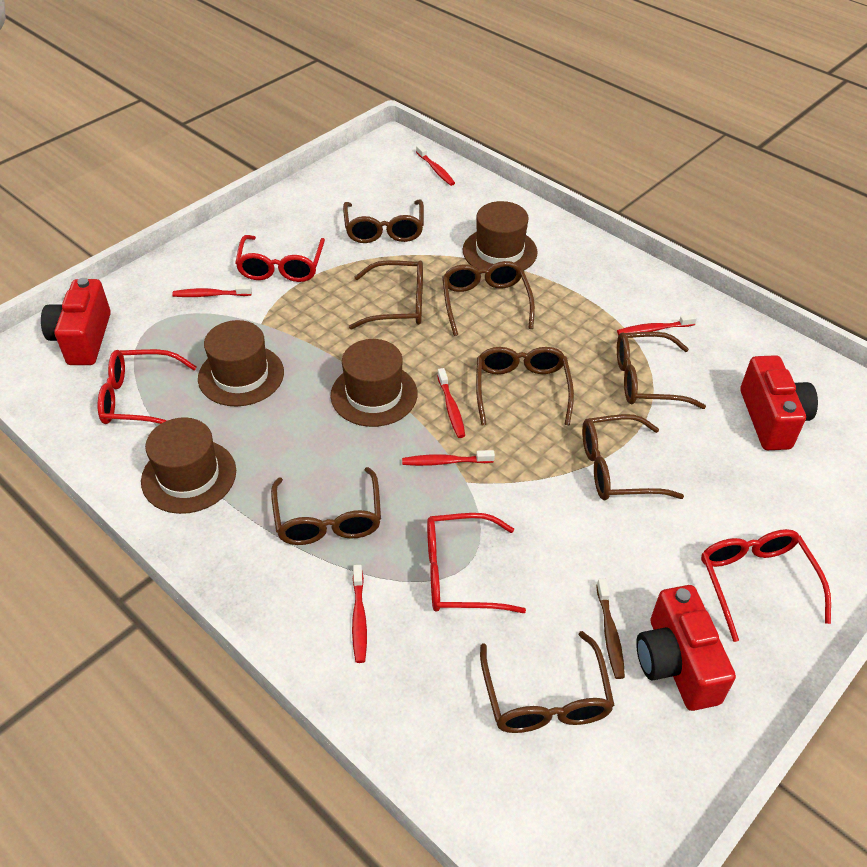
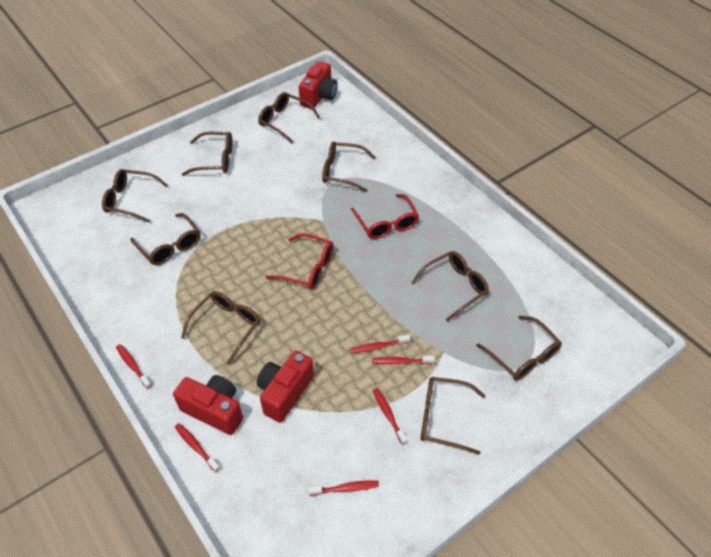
brown glasses: [271,467,381,545] [343,200,424,243] [349,260,423,330] [442,261,535,336] [476,347,574,426] [480,631,615,733] [582,414,684,500] [617,332,706,409] = 8 -> [102,169,168,223] [130,213,201,265] [181,291,260,365] [182,132,233,176] [258,92,320,144] [322,141,376,192] [412,251,489,322] [421,377,486,455] [476,316,562,381] = 9
brown hat: [141,417,236,514] [198,320,284,406] [331,339,417,427] [462,201,538,270] = 4 -> none = 0
brown toothbrush: [596,579,625,679] = 1 -> none = 0
red glasses: [98,349,197,424] [235,235,325,282] [427,513,526,613] [701,529,831,642] = 4 -> [266,233,334,289] [351,194,419,239] = 2

